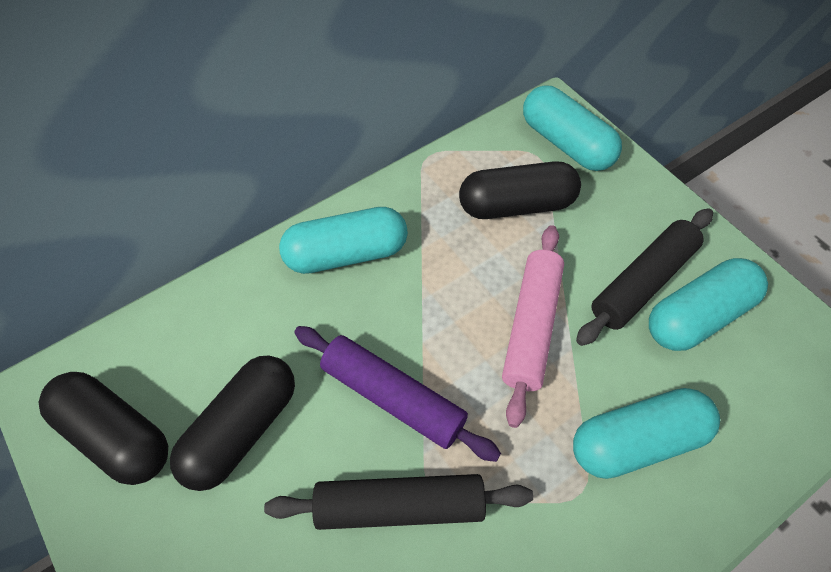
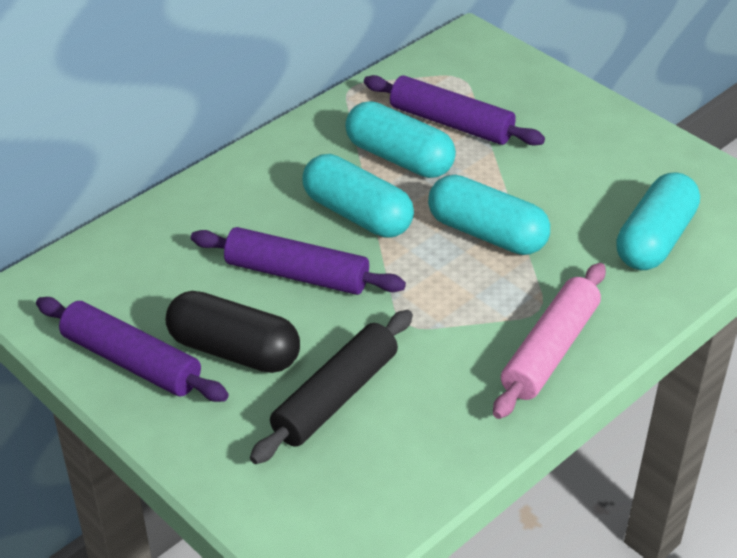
black capsule: [39,372,168,485] [170,355,295,491] [459,161,581,219] = 3 -> [166,291,300,373] = 1
black rolling pin: [264,474,533,530] [576,208,713,346] = 2 -> [250,310,413,464] = 1
purple rolling pin: [294,326,501,462] = 1 -> [36,297,229,402] [191,227,406,295] [364,75,545,146] = 3

